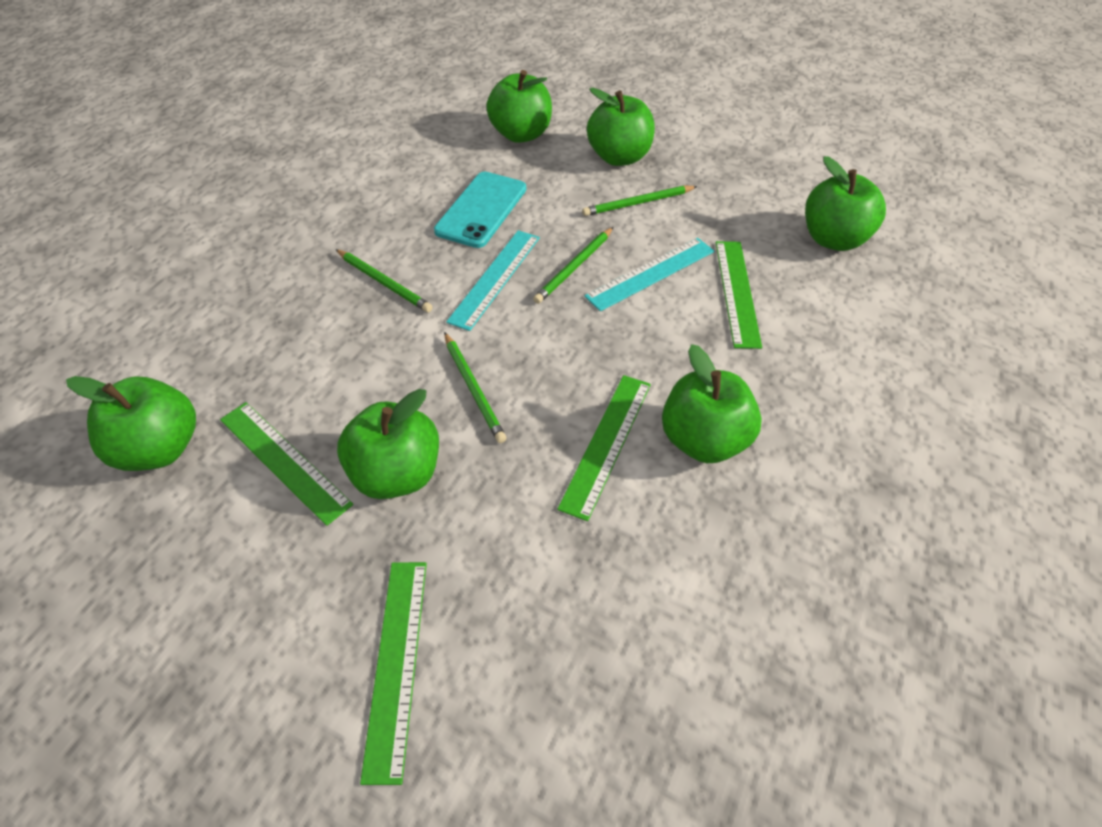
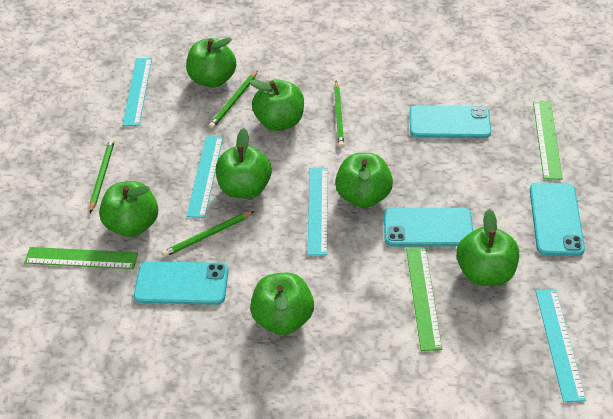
green apple: [66,376,196,471] [337,389,439,499] [486,70,552,143] [587,88,655,166] [662,344,762,463] [805,156,886,251] = 6 -> [99,181,158,237] [186,38,236,88] [216,128,272,199] [249,79,304,131] [250,273,314,335] [335,153,393,208] [456,209,519,286] = 7
green ruler: [220,402,353,526] [360,562,427,785] [557,375,651,521] [716,241,762,349] = 4 -> [24,247,138,269] [406,247,442,351] [533,102,563,180] = 3
turquoise phone: [434,172,526,248] = 1 -> [134,261,229,305] [384,208,473,246] [410,105,491,138] [530,182,585,256] = 4
turquoise ruler: [446,230,540,331] [584,238,715,311] = 2 -> [122,58,152,126] [186,136,223,218] [308,168,328,255] [536,289,586,402] = 4

